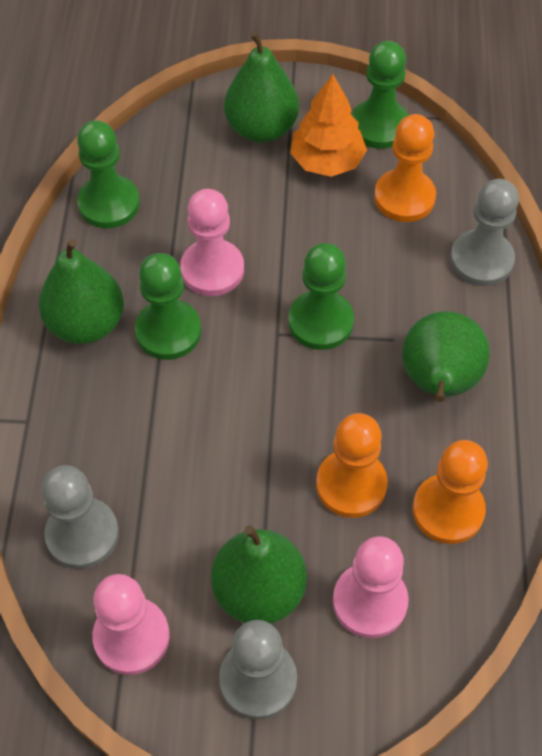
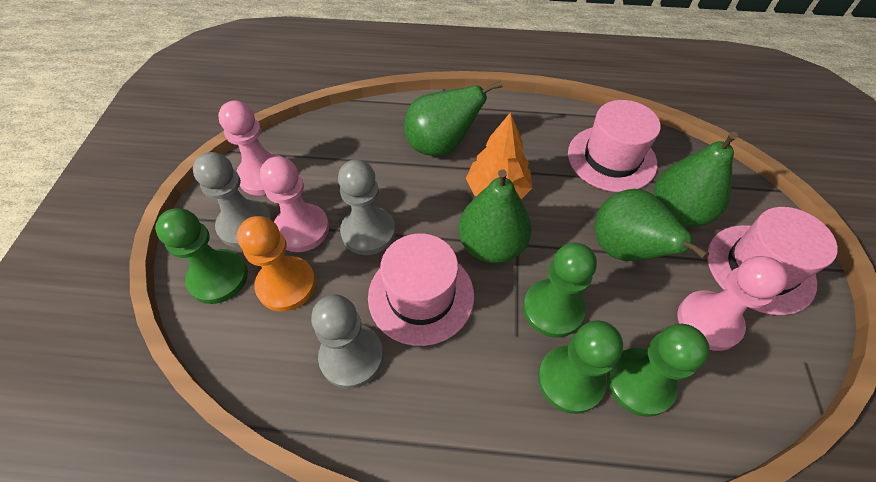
orange pawn: [316,413,388,518] [374,114,436,222] [412,440,488,544] = 3 -> [237,216,316,312] = 1
pink hat: none = 0 -> [368,234,474,346] [568,100,661,192] [707,207,838,315] = 3

